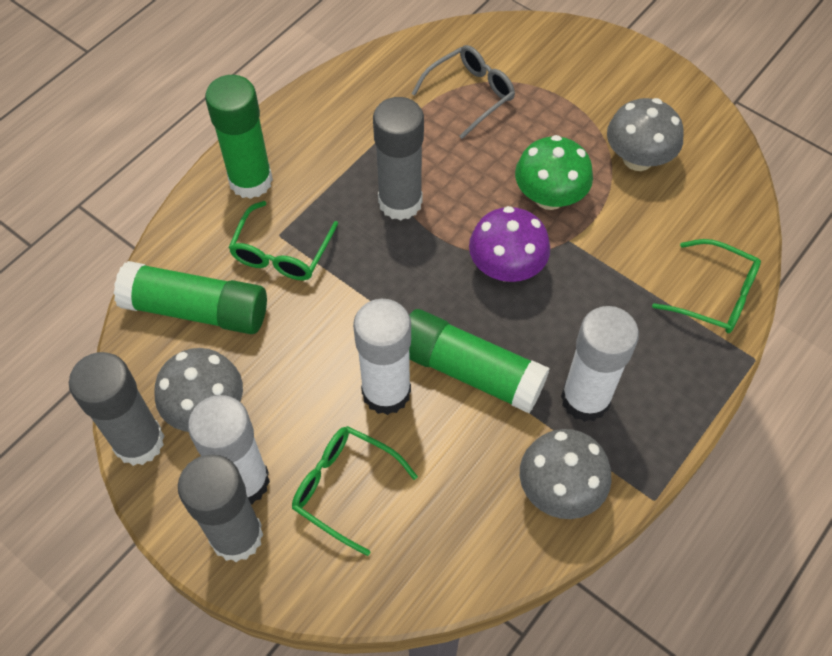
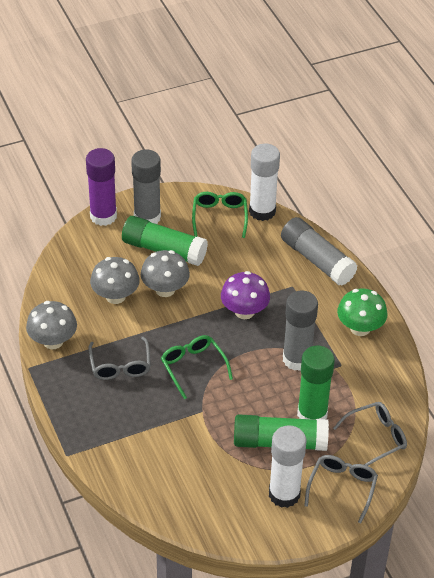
green glasses: [228,201,338,280] [292,426,418,556] [652,239,761,333] = 3 -> [161,335,233,399] [192,192,248,238] = 2
grey glasses: [412,45,515,139] = 1 -> [88,337,151,380] [304,455,378,523] [333,402,407,466] = 3
purple glue stick: none = 0 -> [86,148,117,226] = 1
white glue stick: [188,395,270,505] [353,299,411,415] [561,306,639,422] = 3 -> [249,144,280,221] [269,425,307,508] = 2

